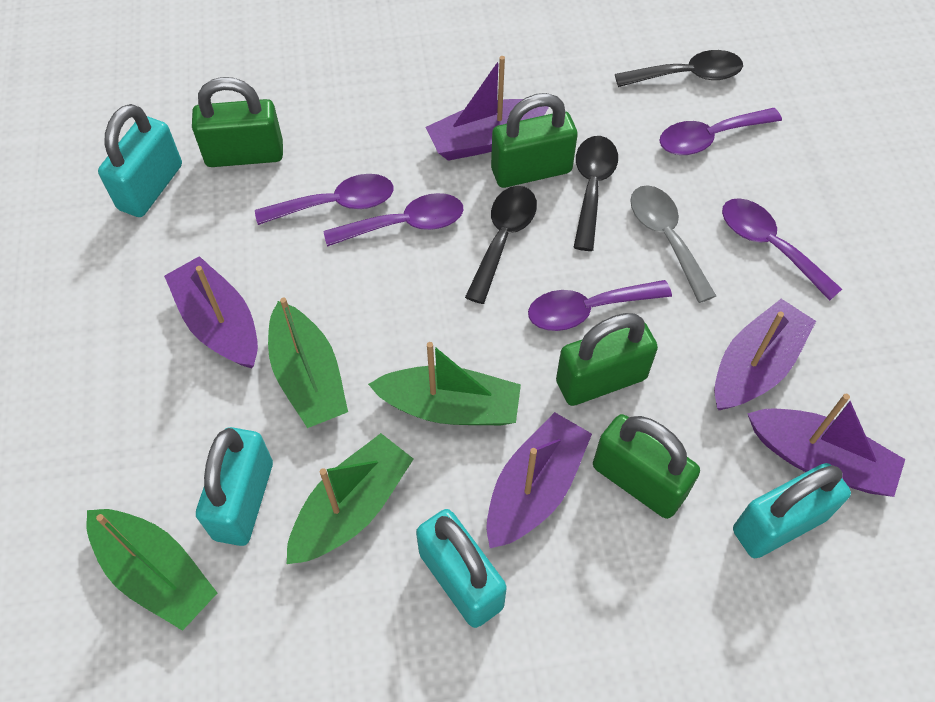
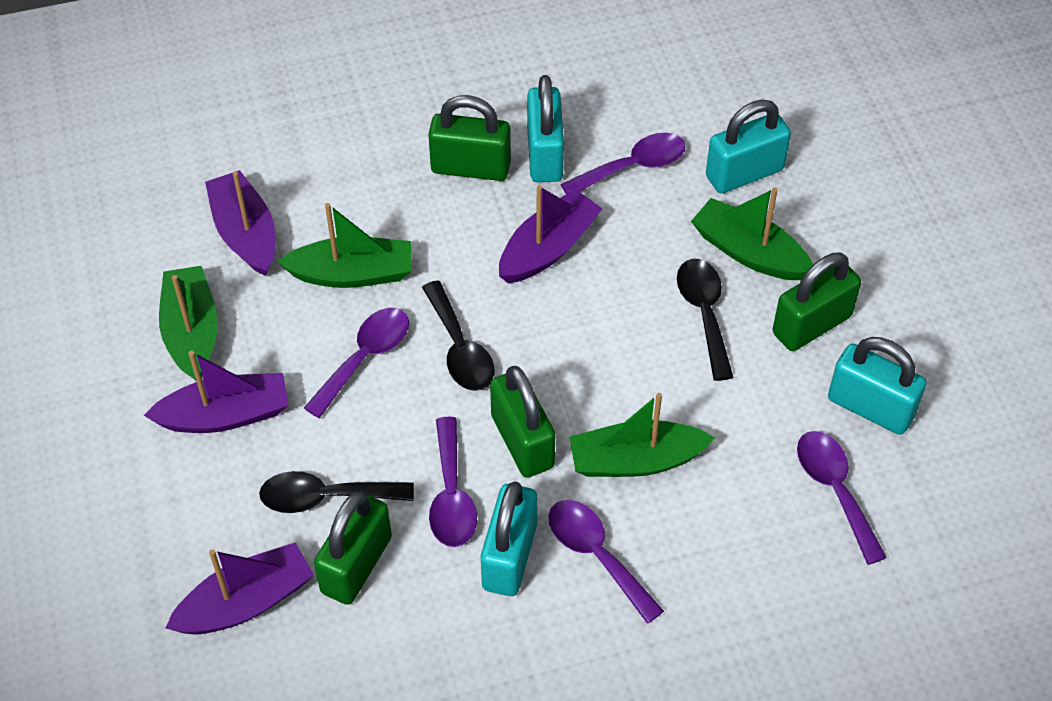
grey spoon: [630,185,716,303] = 1 -> none = 0
purple boat: [164,256,258,368] [426,56,549,161] [486,412,592,548] [714,299,816,410] [747,394,905,497] = 5 -> [144,351,289,433] [166,543,314,634] [205,170,275,276] [499,185,603,283] = 4

